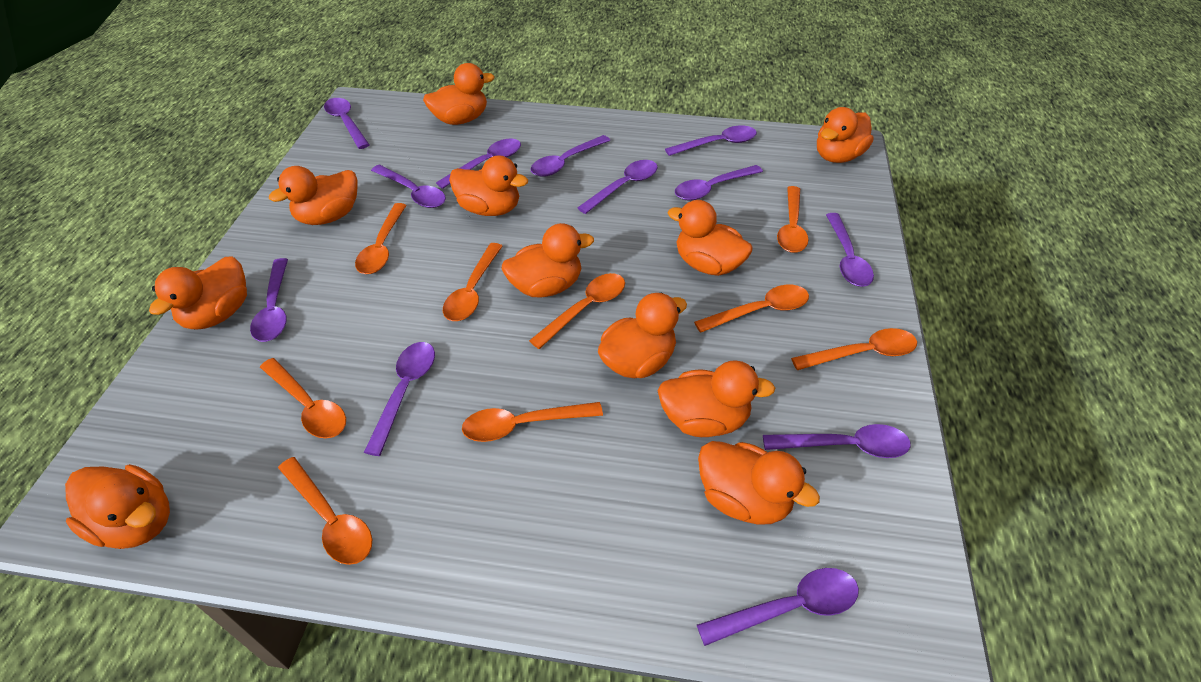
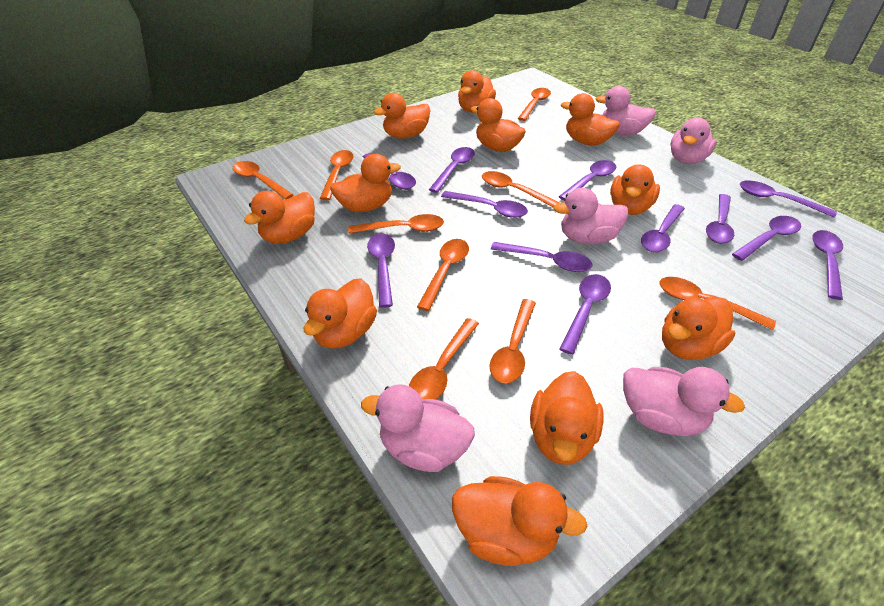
pink duck: none = 0 -> [361,384,475,472] [554,188,628,244] [596,86,656,135] [623,367,745,436] [670,117,717,164] = 5

